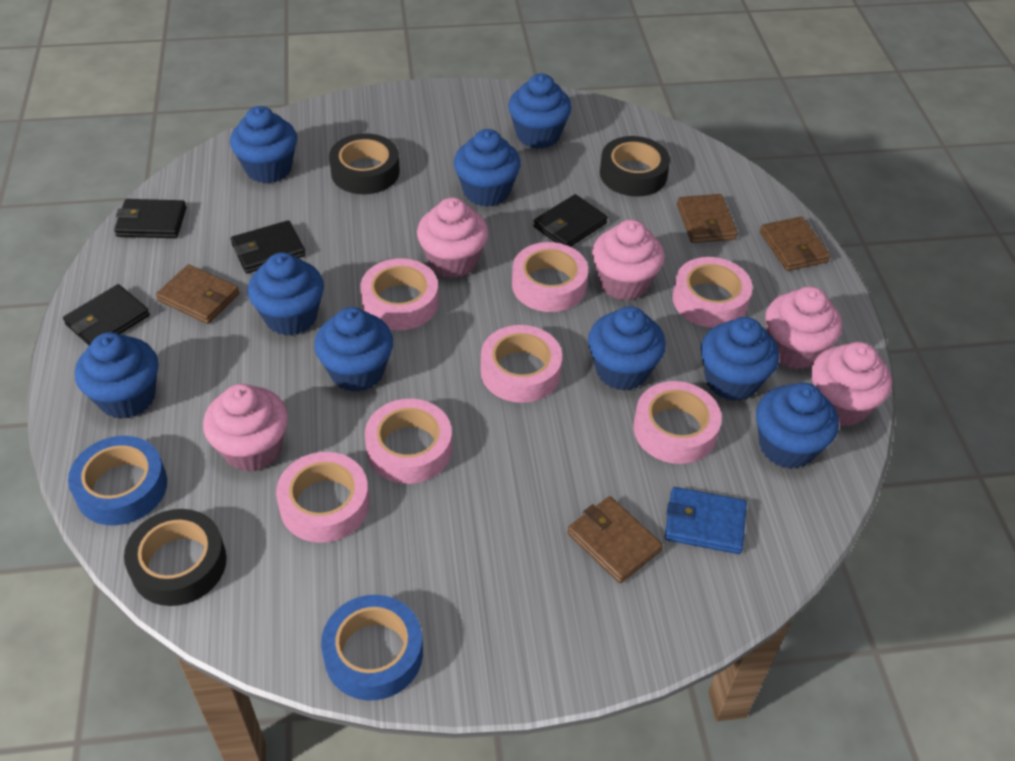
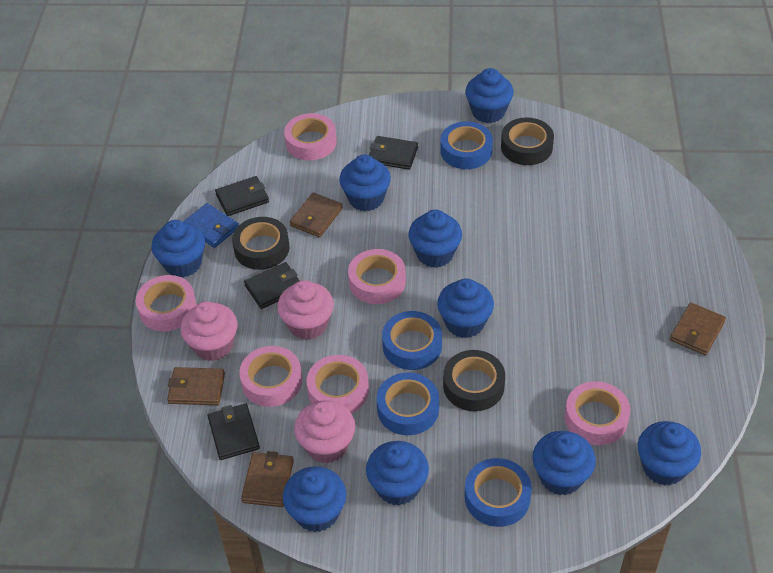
blue tape: [68,436,167,525] [321,595,423,701] = 2 -> [377,373,439,435] [382,311,442,370] [441,121,493,169] [464,458,532,527] = 4
pink cupcake: [203,384,288,472] [417,197,488,278] [592,220,665,300] [765,286,842,369] [811,342,892,426] = 5 -> [181,301,237,361] [277,280,334,340] [294,400,355,463] = 3
pink tape: [276,452,370,543] [360,258,439,330] [365,399,452,484] [481,325,562,403] [512,242,588,312] [633,381,722,464] [672,257,753,328] = 7 -> [136,275,197,331] [239,346,302,407] [284,113,337,160] [307,355,369,413] [348,249,406,304] [565,381,630,445] = 6

